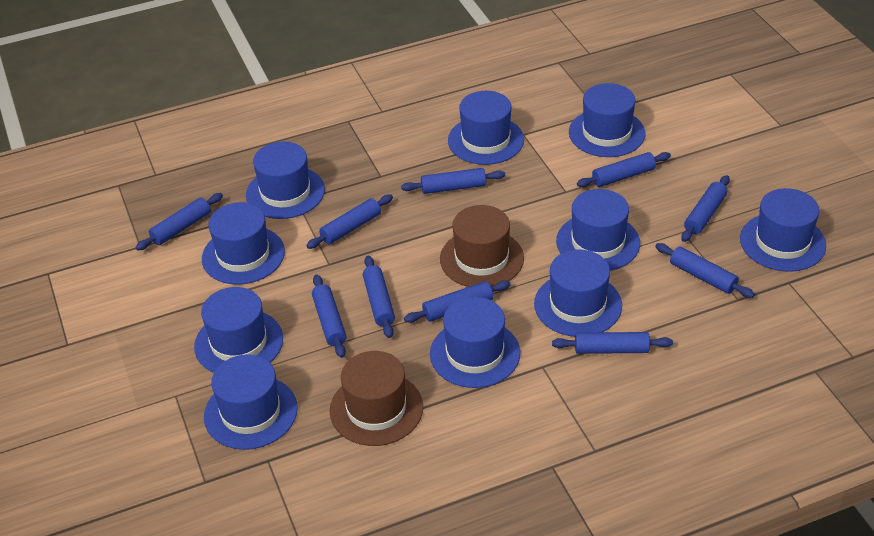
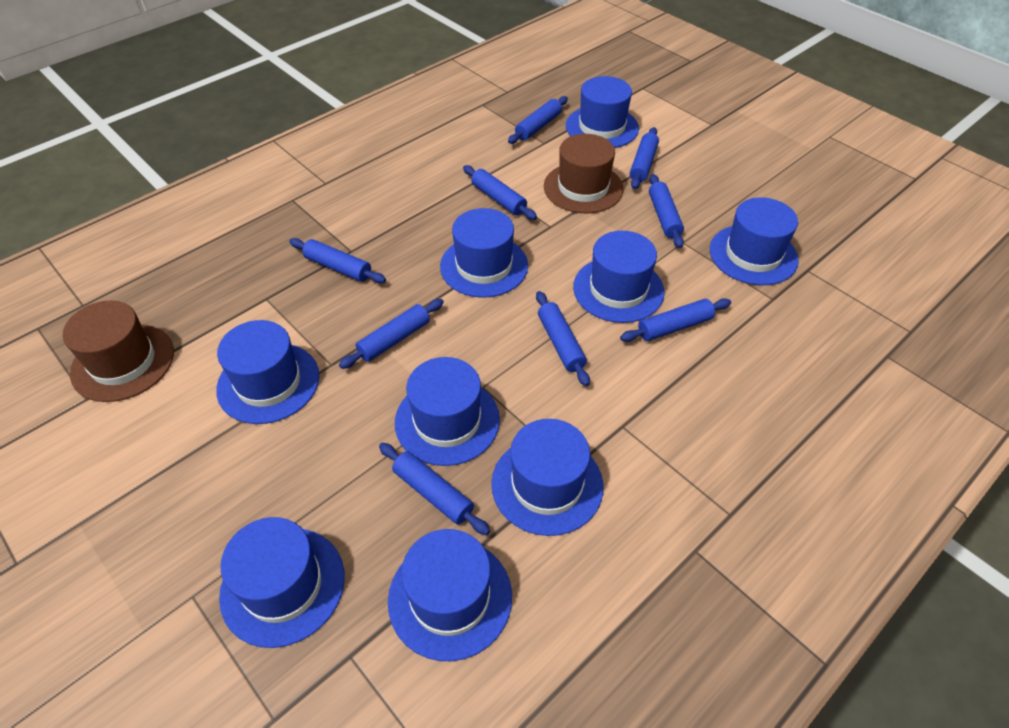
blue hat: [194,287,283,373] [202,202,285,285] [204,354,298,450] [246,142,325,219] [430,297,520,388] [448,91,524,165] [534,249,622,337] [556,189,640,271] [569,83,645,157] [740,188,826,272] = 10 -> [216,320,319,424] [219,517,345,648] [388,529,512,661] [395,357,500,466] [440,208,528,298] [491,419,604,536] [566,76,639,148] [573,231,664,323] [710,197,799,285] = 9
blue rolling pin: [135,193,223,250] [306,194,393,249] [312,274,347,358] [363,256,395,338] [401,168,505,194] [404,280,511,323] [552,332,673,354] [577,152,671,187] [655,243,755,298] [681,175,730,242] = 10 -> [289,238,386,283] [339,299,444,369] [379,443,490,535] [463,165,537,220] [508,96,568,144] [536,291,590,386] [620,298,731,342] [630,127,659,189] [649,174,684,248] = 9

